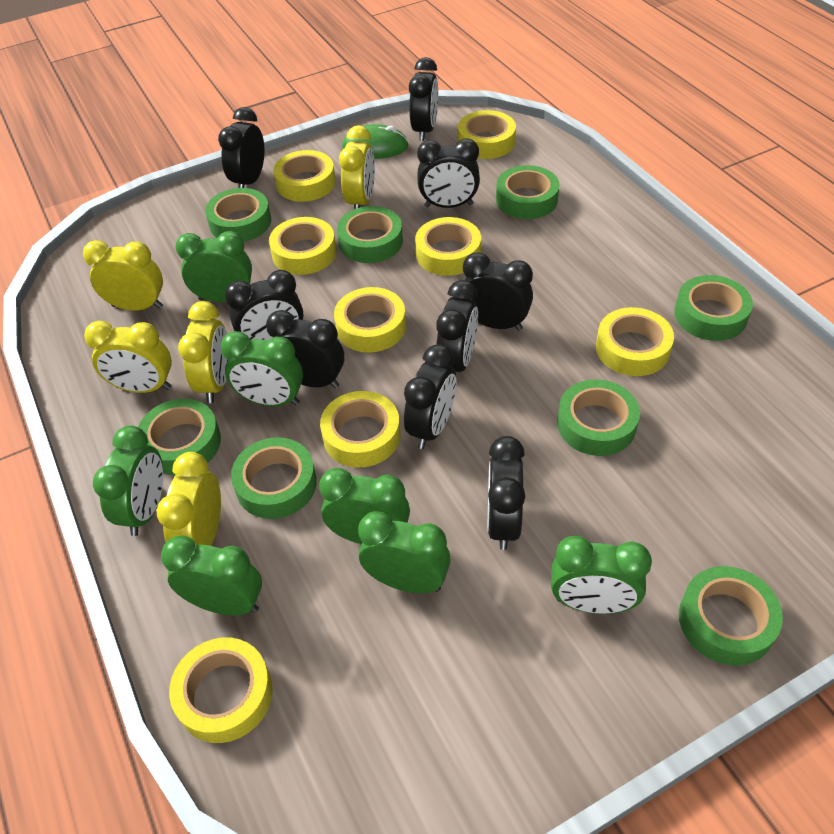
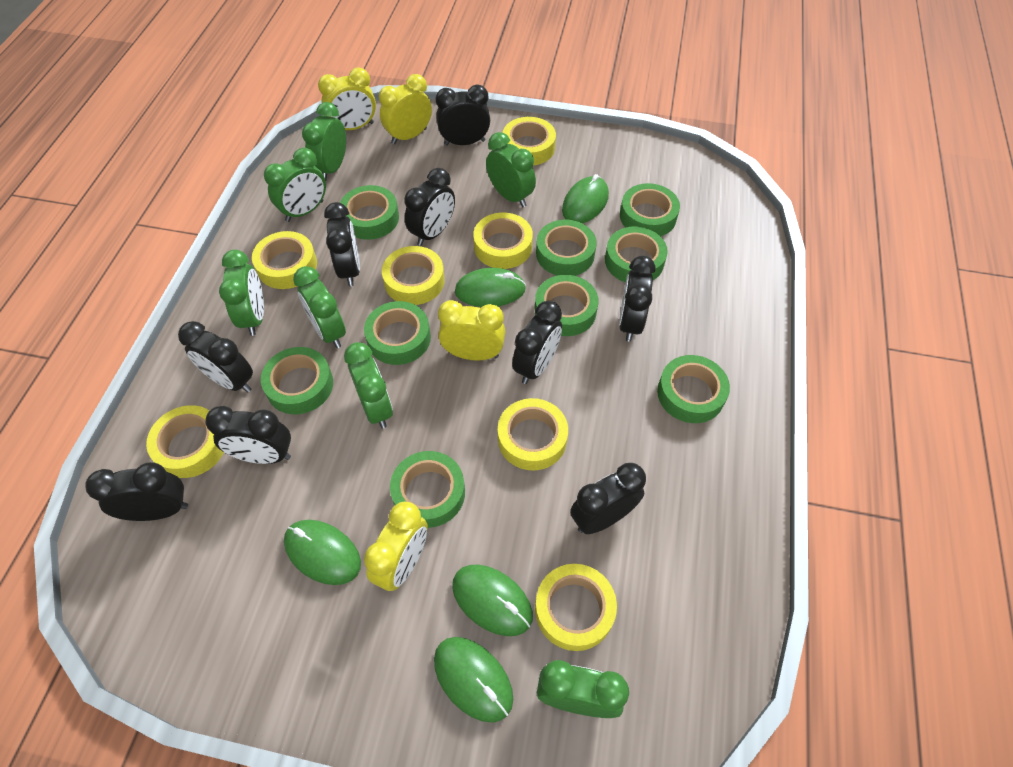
green mouse: [342,124,409,159] = 1 -> [284,520,361,585] [434,637,513,723] [452,565,533,636] [455,268,526,307] [562,174,609,223] = 5
green tape: [138,399,221,475] [205,188,271,242] [231,437,317,519] [337,206,403,263] [496,165,559,219] [557,379,640,456] [674,275,753,341] [679,566,783,666] = 8 -> [261,347,333,414] [340,185,399,240] [364,301,431,365] [390,451,465,528] [535,275,598,336] [536,220,597,276] [605,227,668,282] [620,183,680,236] [657,355,730,423] = 9
yellow clock: [83,240,163,311] [84,321,172,393] [157,452,221,546] [178,301,228,403] [339,125,375,209] = 5 -> [318,68,376,130] [364,502,428,591] [379,74,432,144] [438,300,505,361] = 4
yellow tape: [169,637,273,743] [269,217,336,275] [273,150,336,202] [320,391,400,468] [334,287,406,353] [415,217,481,276] [458,110,516,159] [596,307,674,376] = 8 -> [146,405,224,478] [252,231,317,289] [382,246,445,305] [473,213,533,269] [498,398,568,470] [503,117,556,165] [535,564,617,651] = 7

